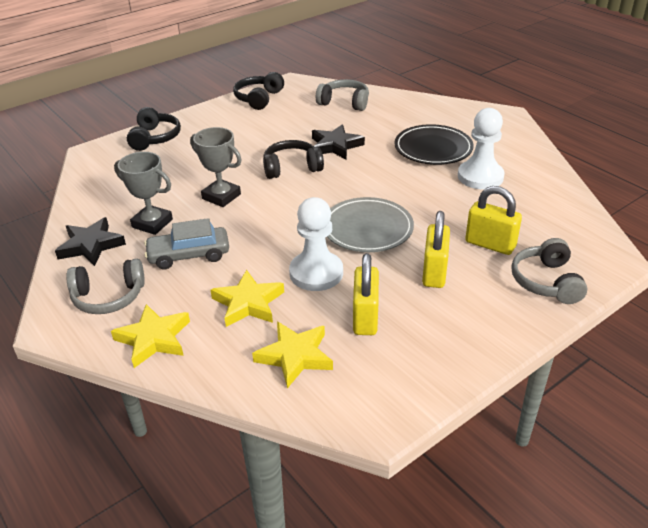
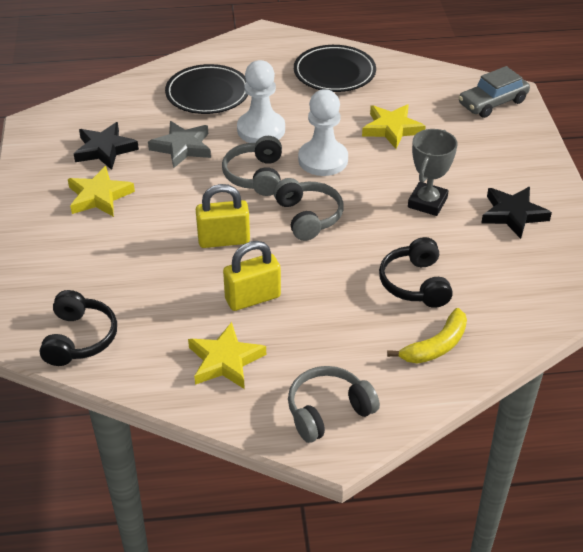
black headphones: [127,107,181,151] [233,72,284,110] [263,140,324,179] = 3 -> [40,290,117,366] [379,237,453,308] = 2
black plate: [395,124,474,165] = 1 -> [165,64,248,114] [294,45,376,92] = 2
grey plate: [327,197,414,252] = 1 -> none = 0
grey star: none = 0 -> [148,121,211,169] = 1
grey trophy: [114,152,173,235] [190,127,242,207] = 2 -> [408,129,457,216] = 1
yellow banana: none = 0 -> [387,308,467,363] = 1
yellow padlock: [353,253,379,335] [422,211,450,288] [465,186,522,255] = 3 -> [196,184,250,248] [223,241,281,311] = 2

